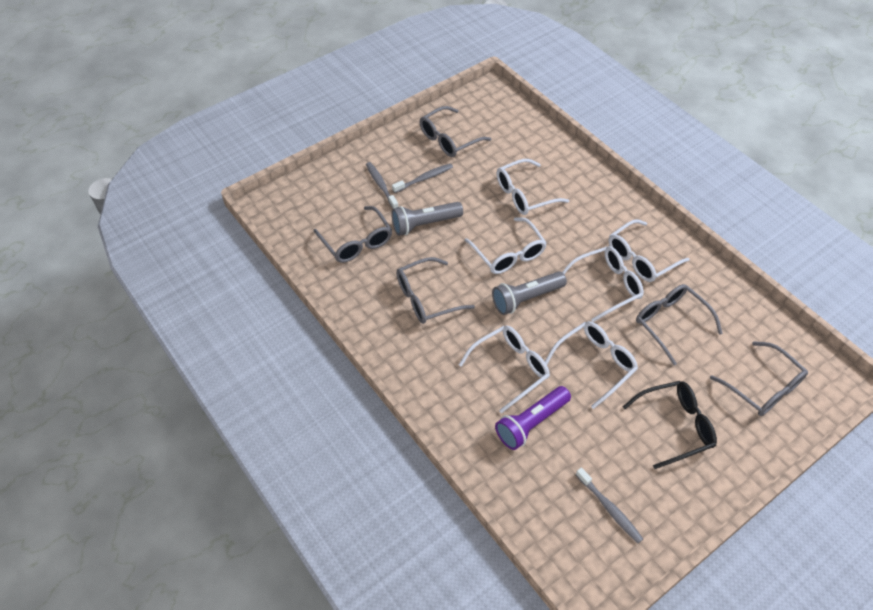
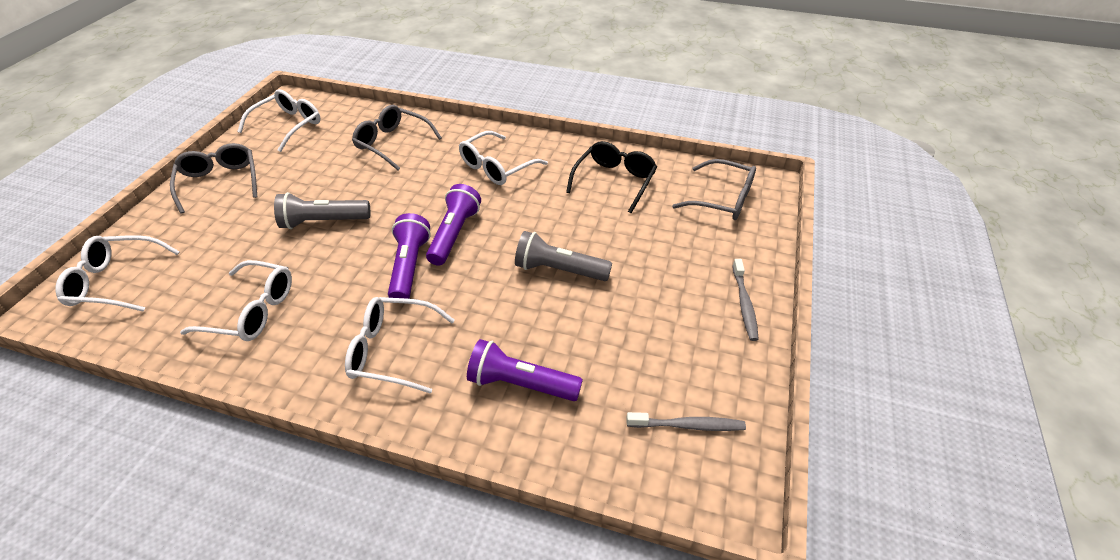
grey glasses: [314,206,392,263] [396,257,475,324] [420,106,492,157] [636,284,723,365] [710,341,808,416] = 5 -> [170,143,257,214] [352,105,442,170] [672,159,756,220] = 3
grey toothbrush: [366,162,399,209] [392,163,453,193] [576,467,643,543] = 3 -> [626,412,746,431] [732,259,759,341] = 2
purple flashlight: [495,386,571,450] = 1 -> [388,213,431,299] [426,184,481,266] [467,339,583,401] = 3
white glasses: [459,326,550,413] [464,217,547,274] [497,159,569,215] [545,321,638,409] [563,246,644,322] [609,219,689,282] = 6 -> [55,235,180,312] [180,260,292,341] [237,89,321,152] [345,297,455,394] [459,131,548,185] = 5

